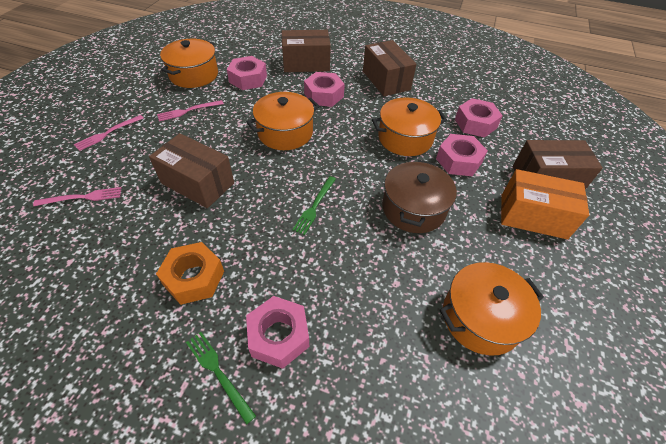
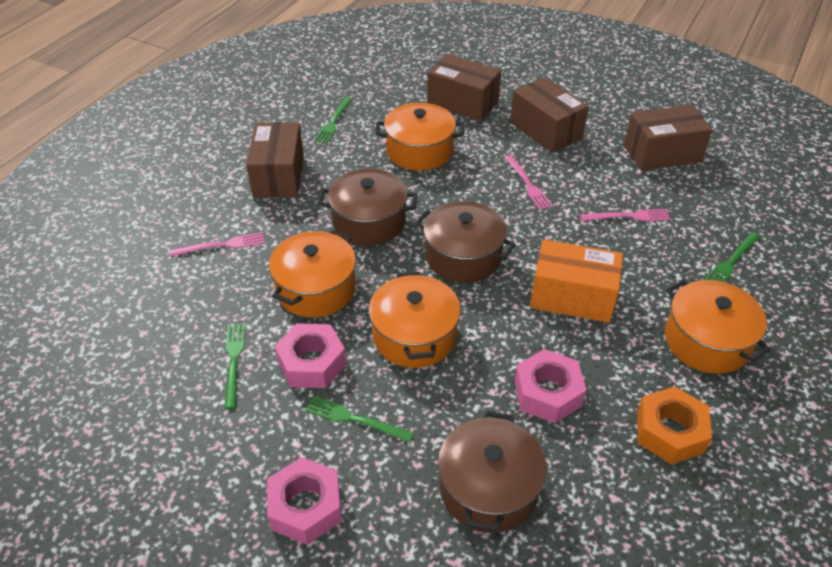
brown pot: [382,160,457,233] = 1 -> [318,169,417,246] [415,201,516,283] [438,411,547,533] = 3
green fork: [186,332,256,425] [292,176,336,235] = 2 -> [225,323,245,409] [305,396,414,443] [314,97,352,144] [704,232,760,282] = 4
pink nut: [227,56,267,90] [246,296,309,369] [304,72,345,107] [436,134,488,176] [455,98,503,138] = 5 -> [267,457,342,545] [275,323,346,388] [514,349,586,423] = 3

